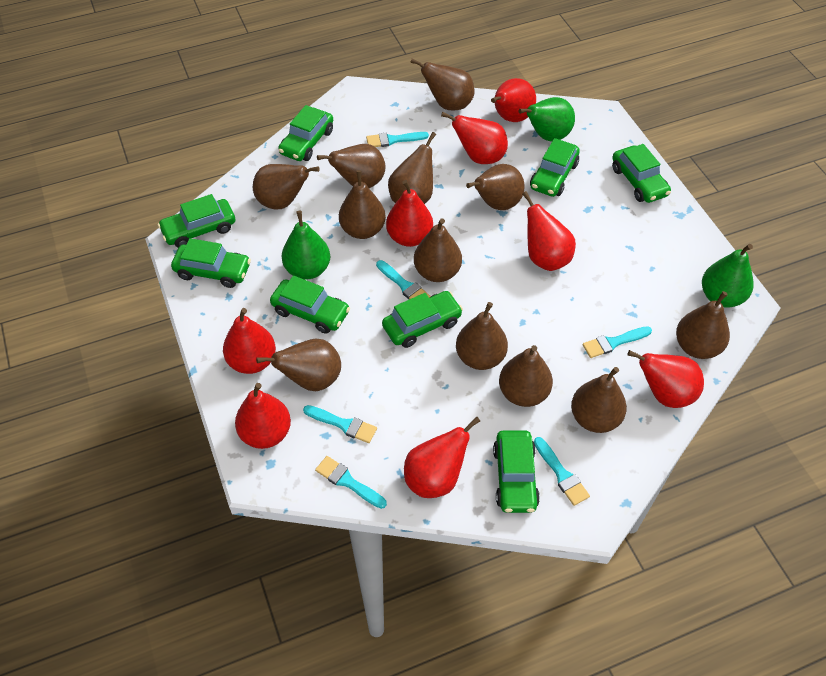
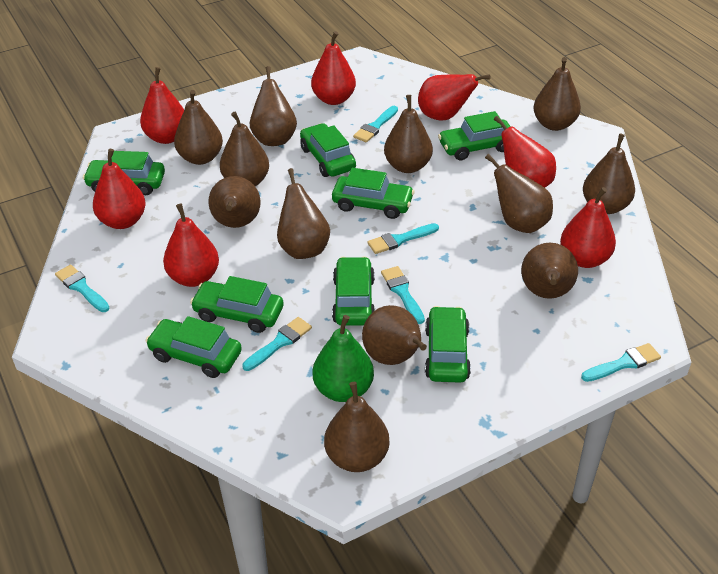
green pear: [282,211,330,280] [519,97,575,141] [702,244,754,308] = 3 -> [313,315,374,402] = 1
red pear: [223,308,276,374] [235,383,291,449] [386,180,433,247] [404,417,480,498] [441,112,508,164] [491,78,536,122] [522,191,576,271] [627,350,704,408] = 8 -> [93,149,146,229] [140,67,184,144] [163,203,219,287] [311,31,356,105] [418,74,490,120] [494,116,556,188] [560,187,616,268] = 7

